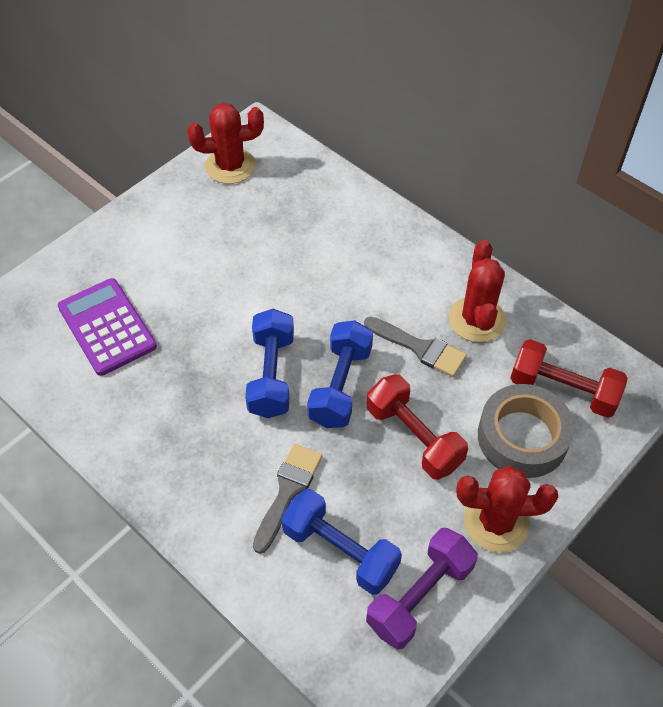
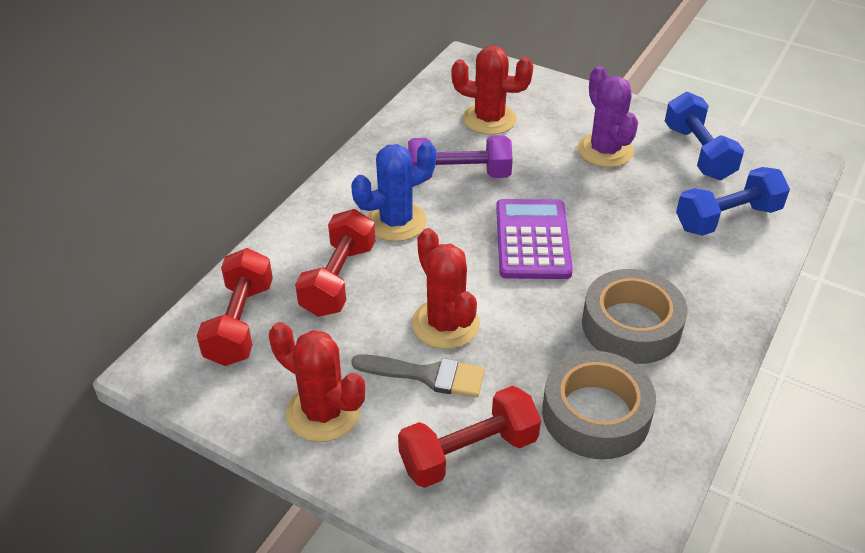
blue cactus: none = 0 -> [351,141,436,242] = 1
blue dumbbell: [245,309,294,418] [281,489,402,595] [307,320,373,428] = 3 -> [665,92,744,180] [676,167,790,236] = 2
grey brush: [253,444,322,554] [364,317,467,377] = 2 -> [351,354,485,397] = 1
grey tape: [478,384,574,478] = 1 -> [542,351,656,459] [582,269,688,364] = 2
purple cactus: none = 0 -> [577,66,638,168] = 1
red dumbbell: [367,374,468,480] [510,339,628,418] = 2 -> [197,248,273,366] [295,209,375,317] [398,386,541,488] = 3

